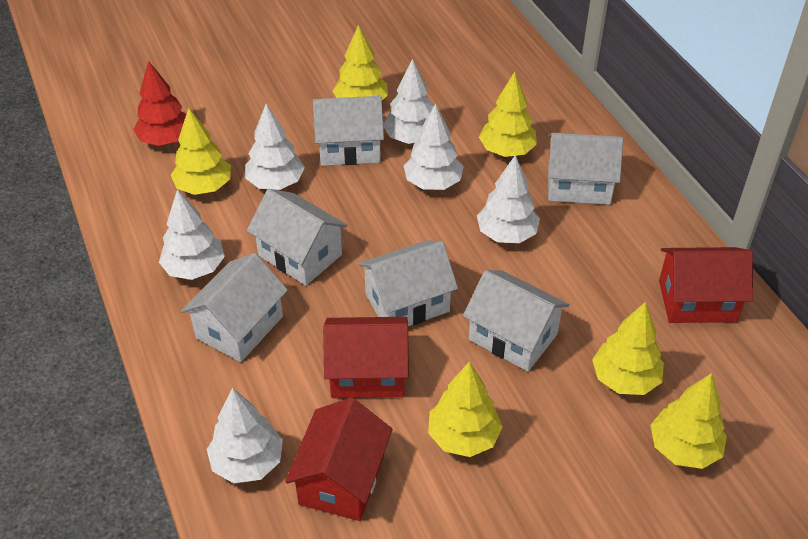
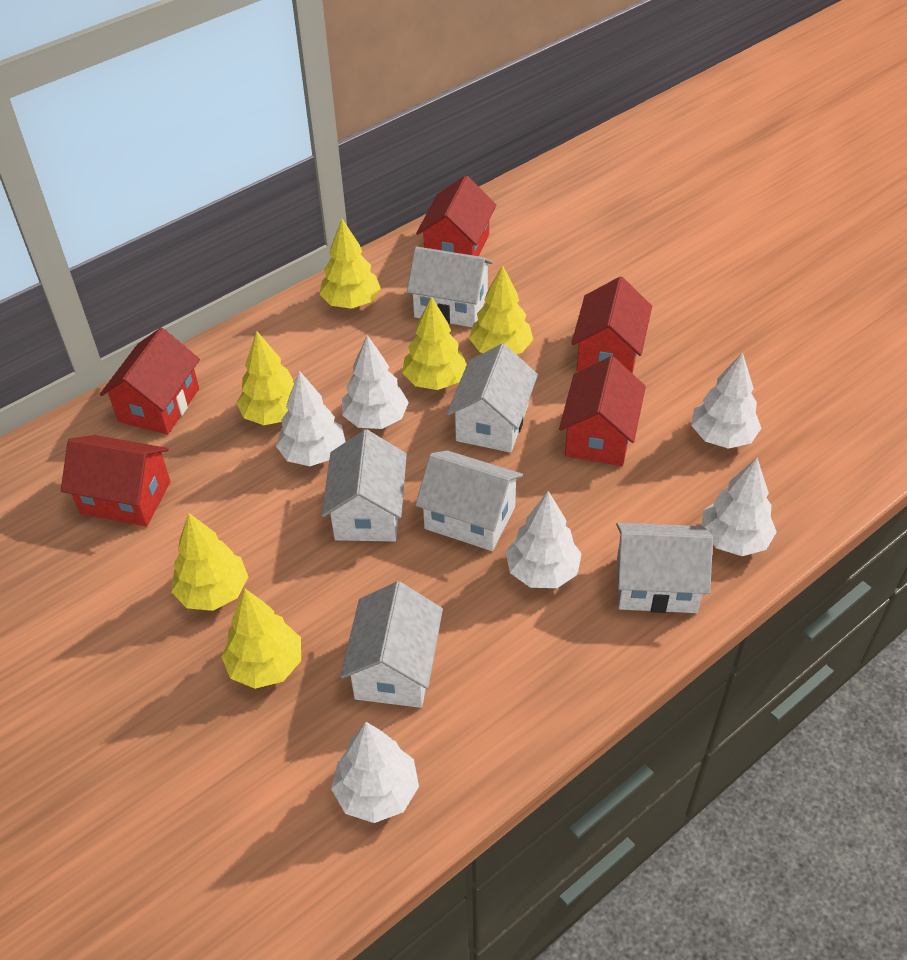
red house: [285,398,393,521] [323,317,409,398] [659,247,753,323] = 3 -> [61,435,171,527] [100,328,200,435] [416,175,496,256] [559,356,646,466] [571,277,652,374] = 5
red tree: [133,60,186,146] = 1 -> none = 0

